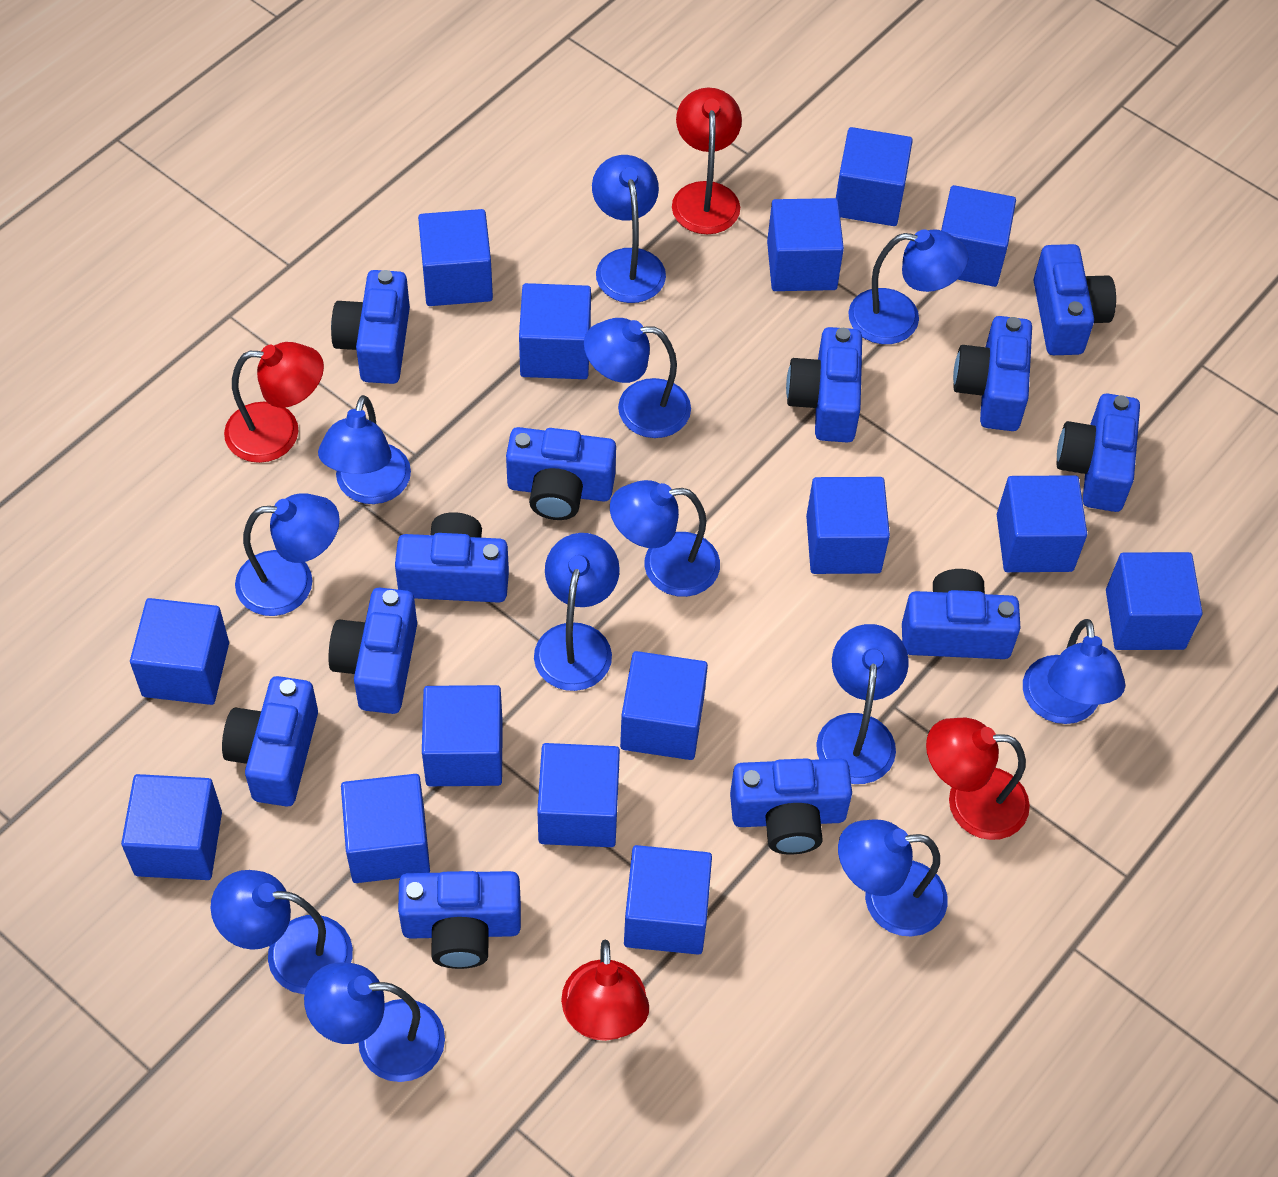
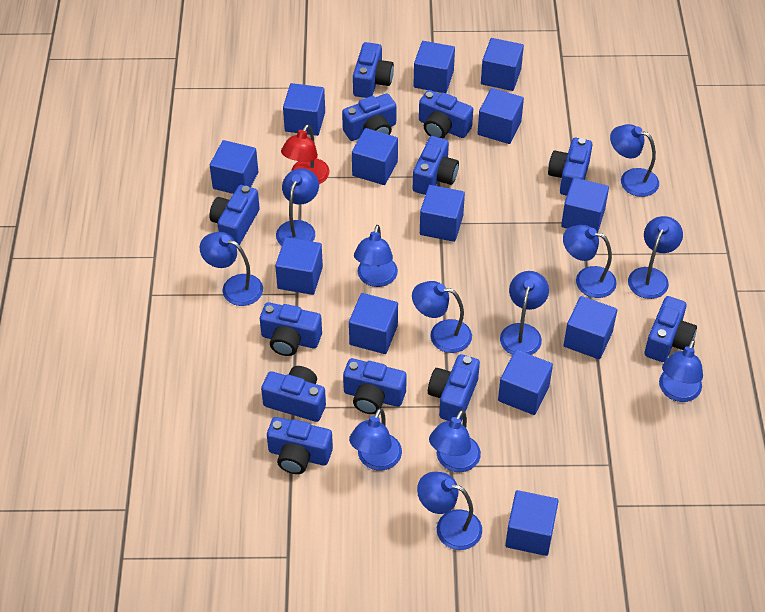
blue cube: [121,774,222,880] [130,598,229,705] [341,774,430,883] [418,209,493,306] [422,685,503,786] [519,283,591,379] [537,743,620,847] [620,651,708,760] [624,845,712,955] [767,198,844,291] [806,477,890,574] [836,127,913,226] [941,185,1016,287] [997,475,1087,572] [1106,552,1202,650] = 15 -> [210,140,258,194] [275,237,323,295] [283,83,325,136] [349,293,398,354] [352,128,398,185] [413,41,455,93] [420,185,465,242] [477,88,524,144] [481,38,524,91] [498,350,553,415] [505,490,559,556] [561,178,609,233] [564,296,617,359] = 13
red lamp: [224,342,324,463] [561,940,649,1041] [672,87,742,234] [926,718,1030,840] = 4 -> [281,124,329,184] = 1

